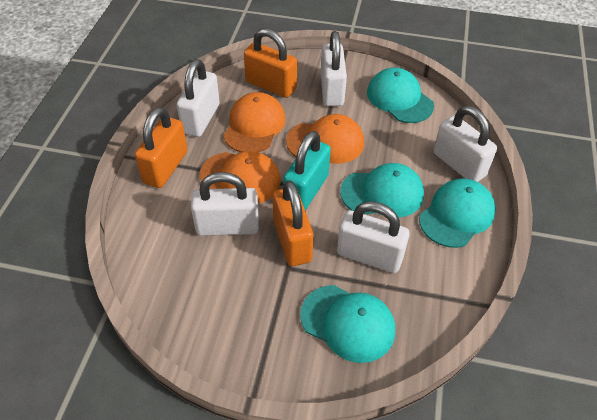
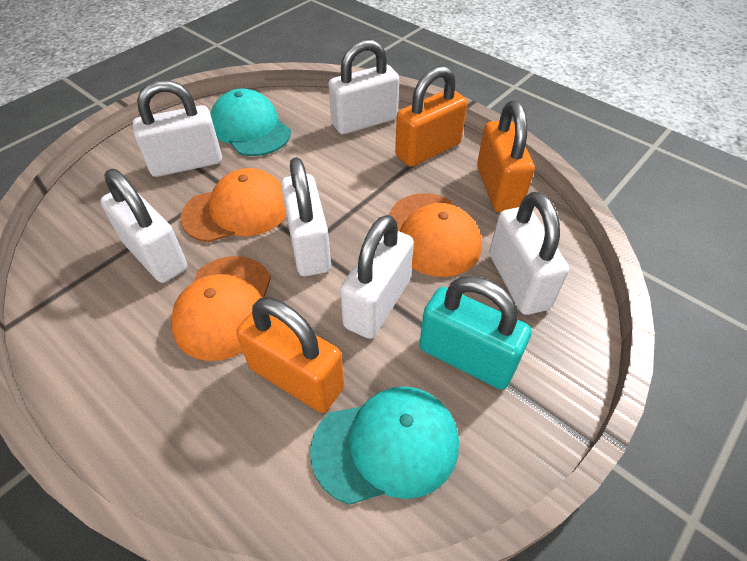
turquoise cap: [300,285,395,363] [340,163,424,218] [367,68,434,123] [419,178,496,248] = 4 -> [211,89,291,156] [310,386,459,505] = 2
white padlock: [176,59,220,137] [191,172,259,236] [321,31,347,106] [337,201,410,273] [433,106,497,182] = 5 -> [100,169,188,283] [132,80,222,177] [281,157,331,276] [328,39,399,134] [340,215,414,339] [489,192,569,315] = 6

